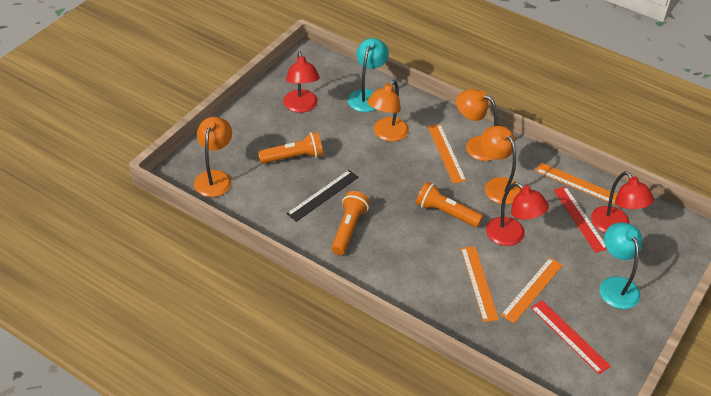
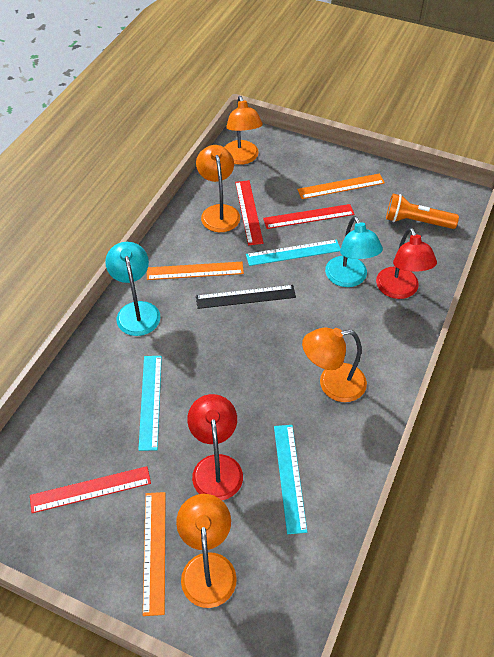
orange flashlight: [258,132,323,164] [331,191,370,255] [416,182,483,227] = 3 -> [386,194,459,229] = 1
orange ruler: [428,124,466,184] [461,246,499,322] [501,258,563,323] [535,163,617,205] = 4 -> [143,492,166,616] [147,262,244,280] [297,173,385,199] = 3
red lamp: [283,51,320,113] [486,182,549,246] [591,171,654,233] = 3 -> [187,394,243,500] [376,228,437,299] = 2
red ruler: [531,300,611,374] [554,187,607,253] = 2 -> [30,466,151,513] [235,180,264,245] [263,204,355,229] = 3
turquoise ruler: none = 0 -> [138,356,162,451] [246,239,340,266] [274,425,307,534] = 3

